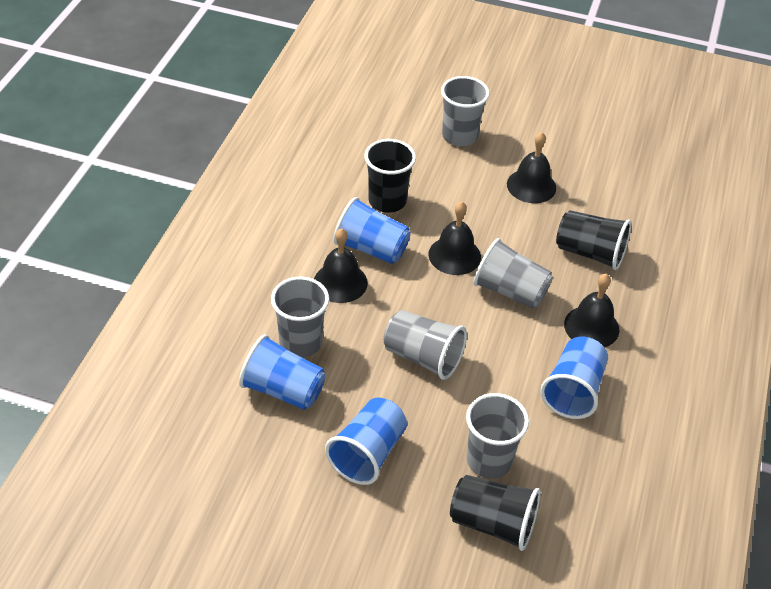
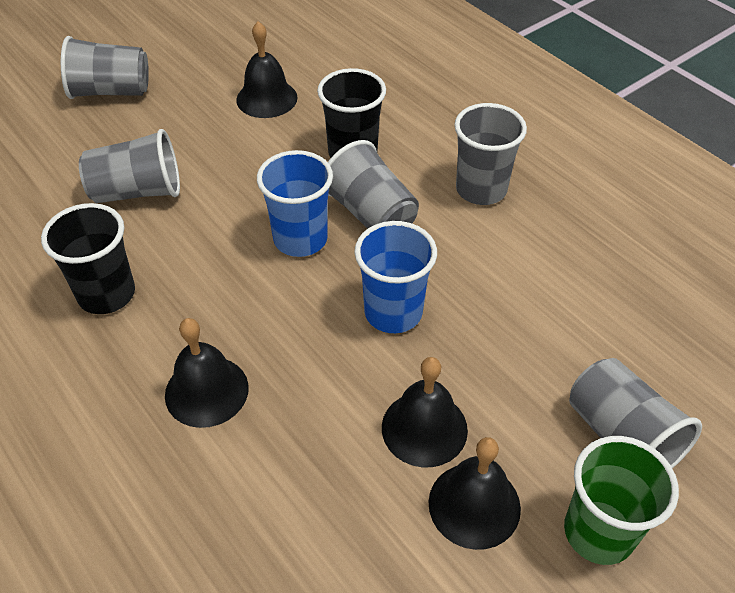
black cup: [364,139,416,213] [450,475,541,551] [556,210,631,270] = 3 -> [41,203,135,314] [317,68,386,158] = 2
blue cup: [239,334,326,410] [325,398,407,485] [334,197,410,264] [540,337,608,419] = 4 -> [257,150,333,257] [354,221,437,333] = 2
green cup: none = 0 -> [564,436,679,565] = 1

